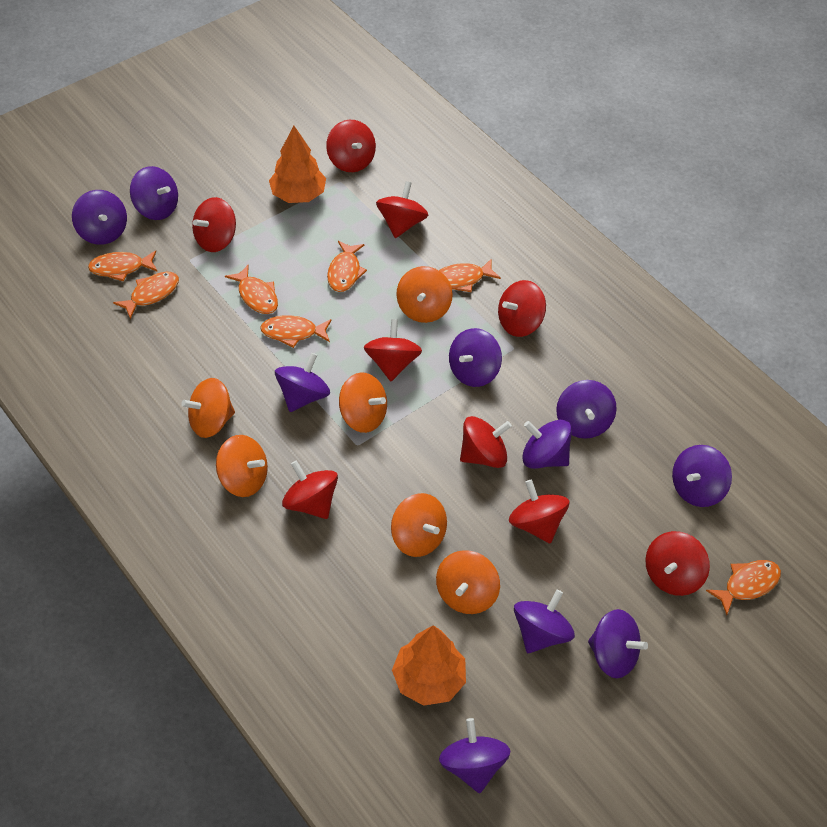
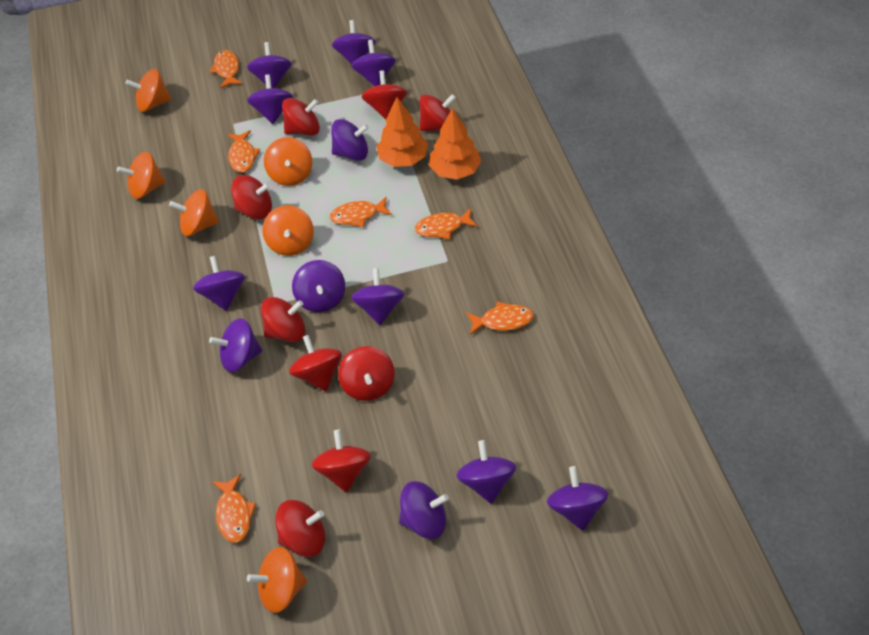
orange fish: [88,250,158,281] [113,272,179,319] [225,265,278,314] [260,315,332,348] [327,241,367,292] [439,258,501,292] [706,560,781,615] = 7 -> [210,50,242,89] [212,474,256,543] [228,130,260,173] [330,196,392,227] [415,208,478,239] [466,301,534,335] = 6
purple spinning top: [72,190,127,245] [130,166,178,220] [275,353,330,412] [439,718,511,793] [449,328,502,387] [514,590,575,653] [522,420,572,469] [556,380,617,439] [588,609,648,678] [672,445,732,507] = 10 -> [193,256,245,311] [209,318,262,372] [247,42,292,88] [247,75,293,124] [292,260,345,312] [331,119,369,161] [332,20,376,64] [351,268,405,325] [352,40,396,86] [399,481,449,539] [456,440,516,504] [547,466,609,531] = 12

